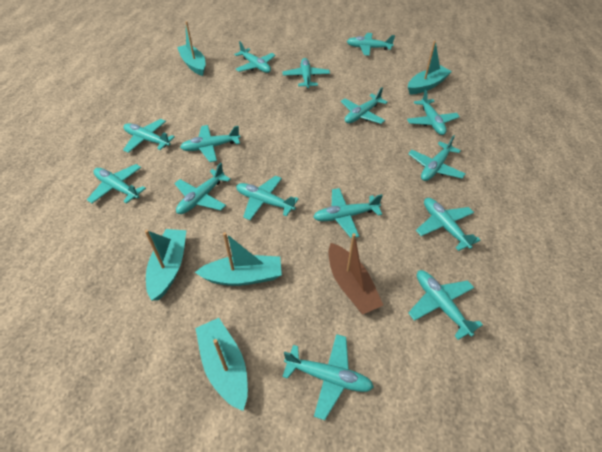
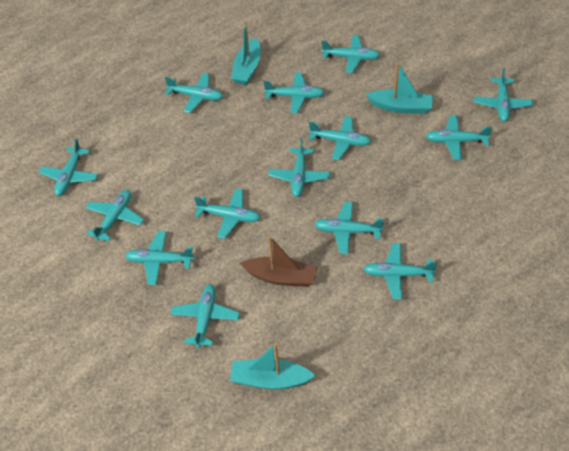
turquoise boat: [145,229,186,301] [177,21,206,76] [195,232,282,286] [195,318,248,411] [408,41,452,94] = 5 -> [230,344,315,389] [231,21,261,85] [366,63,434,114] = 3
turquoise plane: [87,164,146,204] [123,119,175,153] [174,163,231,214] [180,125,240,162] [234,41,276,73] [236,176,299,220] [282,334,374,420] [283,58,330,89] [314,188,383,238] [341,87,388,124] [347,33,395,56] [407,90,460,135] [408,135,466,181] [408,270,483,340] [416,198,480,251] = 15 -> [39,138,98,196] [85,190,144,241] [125,231,194,285] [165,73,223,113] [171,284,240,348] [194,188,260,239] [263,73,325,113] [268,138,330,197] [309,116,371,160] [314,202,384,254] [322,35,380,73] [364,243,437,300] [426,115,492,160] [474,68,533,122] = 14

